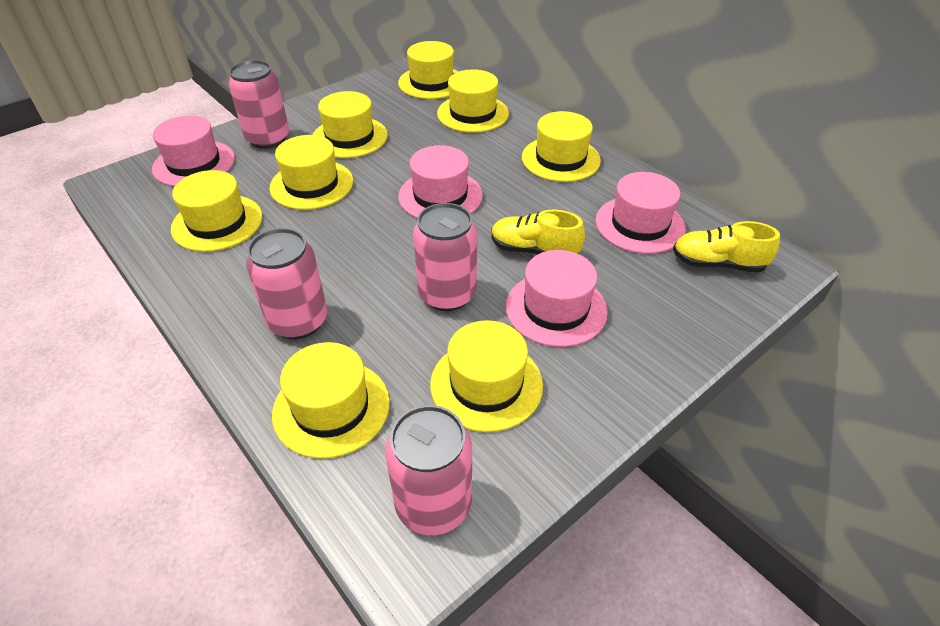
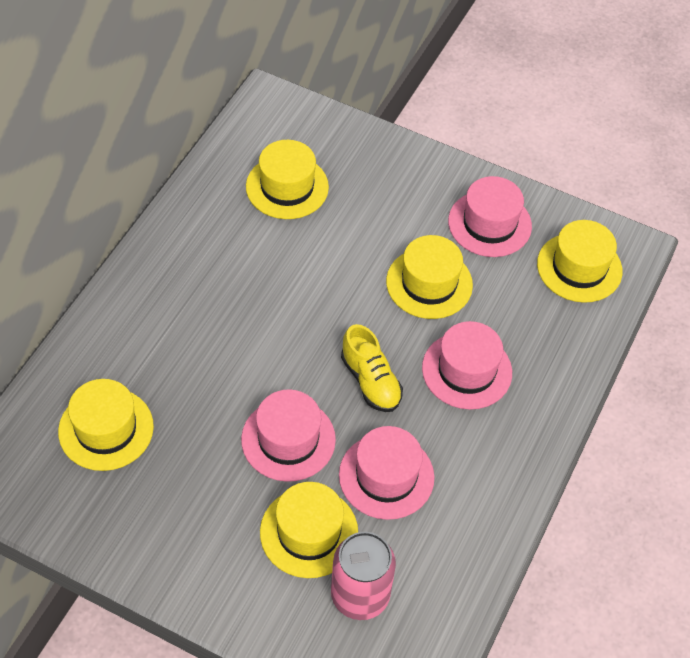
pink can: [229,60,289,149] [246,228,327,339] [385,405,472,535] [413,203,477,311] = 4 -> [331,532,396,620] = 1
yellow hat: [171,170,262,252] [269,135,353,210] [272,342,390,459] [313,91,388,158] [398,41,458,99] [430,320,543,432] [437,69,509,133] [522,111,601,182] = 8 -> [58,379,154,471] [246,140,329,219] [260,482,358,578] [386,235,473,319] [537,220,622,303] = 5
yellow shoe: [491,210,585,255] [673,221,780,273] = 2 -> [341,324,403,412] = 1

